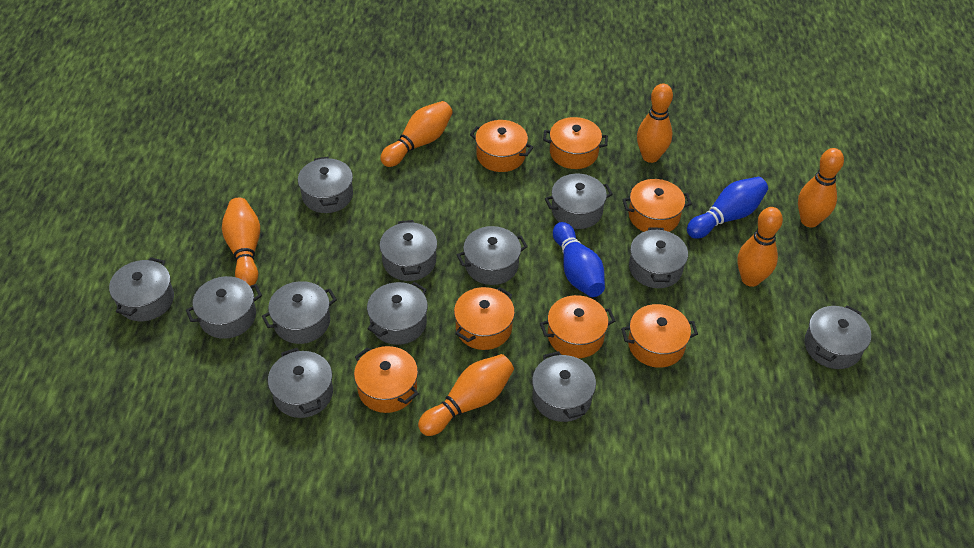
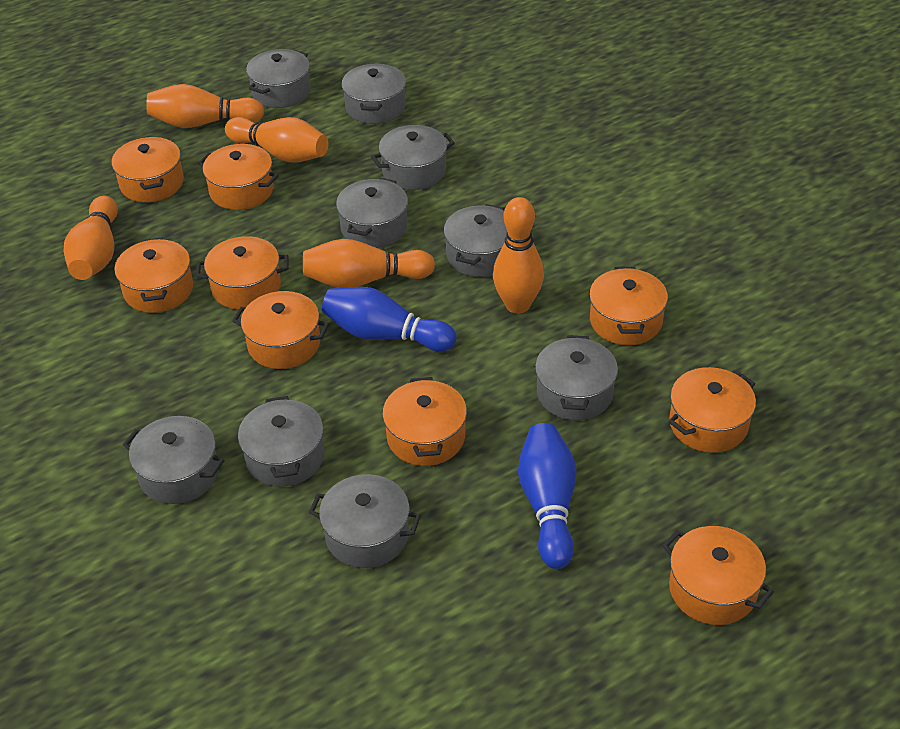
grey pot: [109,257,174,321] [186,276,262,339] [262,281,337,344] [268,348,333,418] [298,157,353,213] [367,282,428,345] [380,220,437,281] [457,226,528,285] [532,351,596,422] [545,174,613,229] [629,227,688,288] [804,305,871,369] = 12 -> [123,416,225,504] [238,396,324,487] [246,49,311,108] [309,474,421,568] [336,178,408,248] [342,63,406,124] [371,125,455,190] [443,204,507,277] [535,335,618,420] = 9
orange bowling pin: [222,198,260,286] [380,101,453,167] [418,354,514,436] [637,83,673,163] [737,207,783,287] [798,148,844,227] = 6 -> [64,196,118,280] [146,84,264,128] [225,117,328,163] [303,239,435,288] [493,197,544,314] = 5
orange pot: [354,346,419,413] [454,287,515,350] [470,120,533,172] [540,295,615,358] [543,117,608,169] [621,304,698,368] [622,179,692,232] = 7 -> [112,136,184,202] [114,237,193,313] [196,236,288,310] [198,144,279,210] [232,291,329,369] [382,377,467,466] [589,267,668,345] [662,526,774,625] [668,367,756,453] = 9

